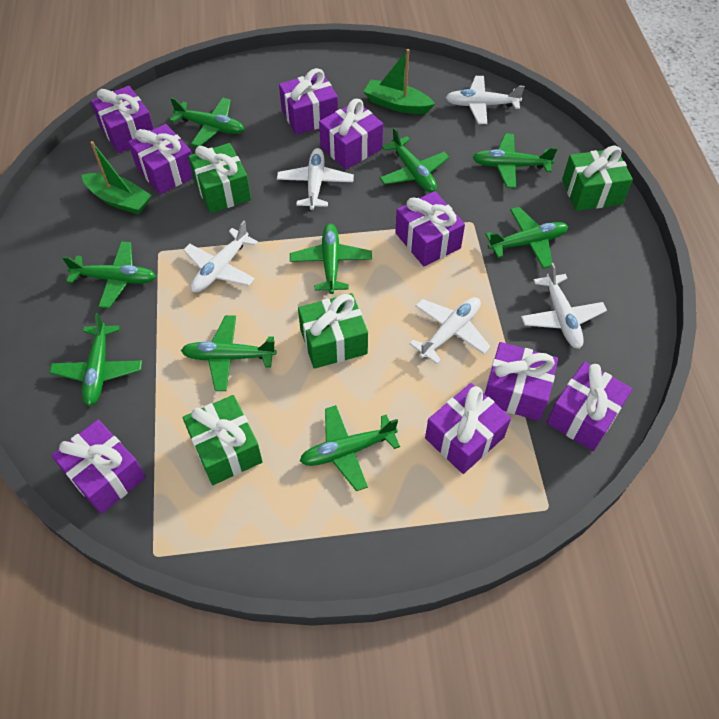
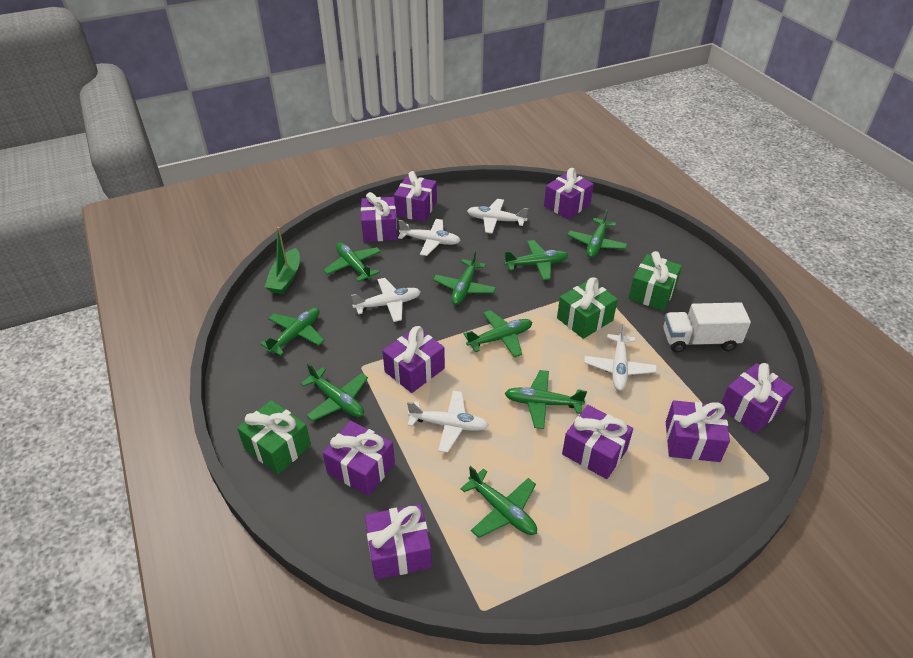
green boat: [82,141,152,214] [363,49,435,114] = 2 -> [265,227,300,294] = 1
green gift: [183,395,263,485] [188,143,251,213] [298,293,368,369] [562,145,633,211] = 4 -> [237,400,311,474] [557,277,618,339] [629,251,682,311] = 3
white truck: none = 0 -> [663,302,751,353] = 1

